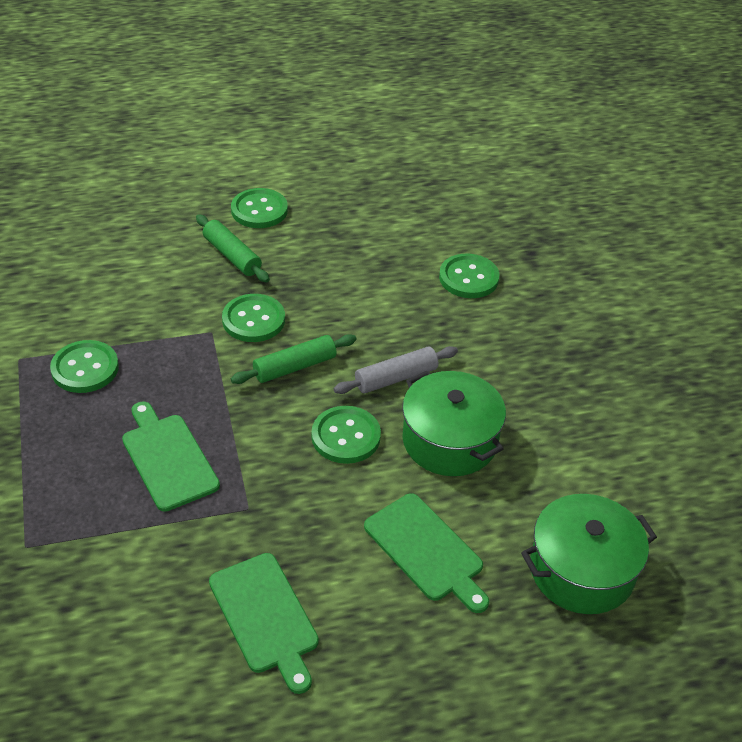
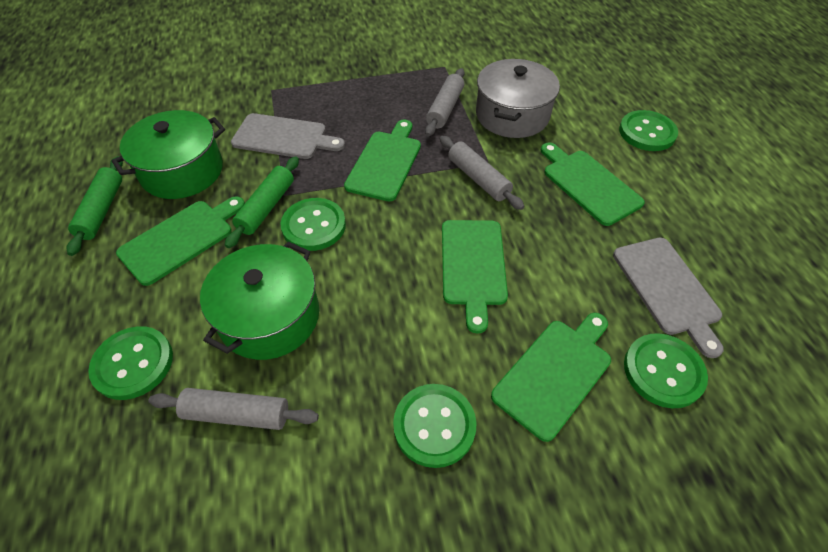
green cutting board: [122,401,220,512] [209,553,319,694] [364,493,489,613] = 3 -> [116,196,245,286] [344,119,421,202] [442,220,508,334] [491,313,611,442] [541,143,645,226] = 5
grey cutting board: none = 0 -> [231,113,345,159] [613,237,724,358] = 2
grey pot: none = 0 -> [476,59,560,138] = 1
grey rolling pin: [334,346,458,394] = 1 -> [148,388,319,430] [425,68,465,137] [440,136,524,210] = 3

